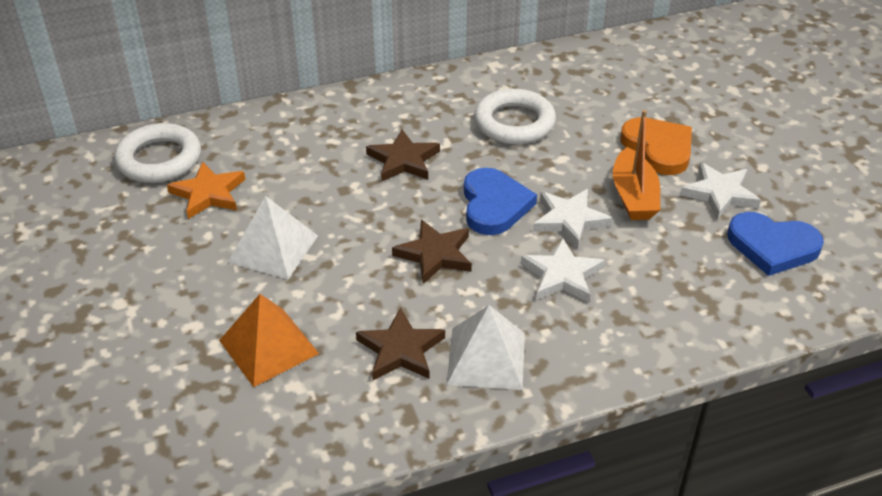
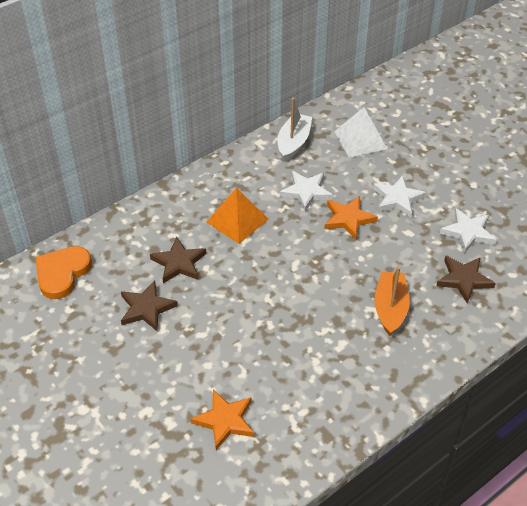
blue heart: [464,168,537,235] [727,212,824,276] = 2 -> none = 0
orange star: [167,162,245,219] = 1 -> [191,390,254,450] [324,196,378,240] = 2
white boat: none = 0 -> [278,98,312,161] = 1
white pyramid: [228,196,318,279] [446,305,525,390] = 2 -> [334,107,387,158] = 1
white ring: [114,123,201,183] [474,89,556,145] = 2 -> none = 0

